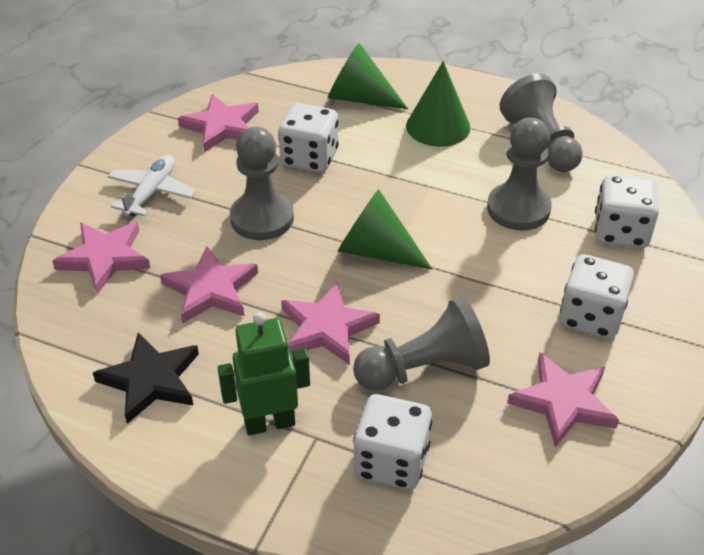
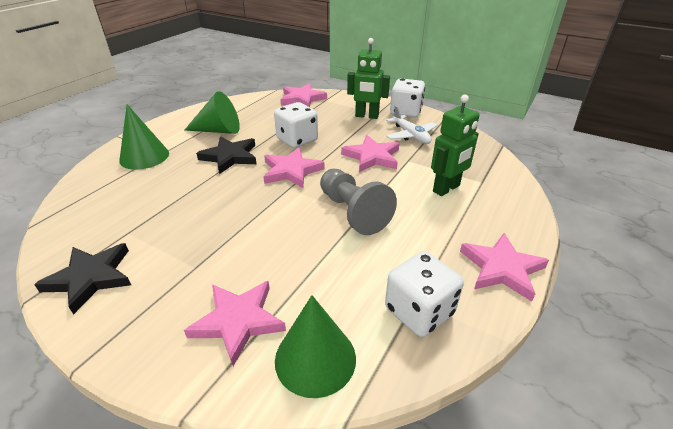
black star: [93,332,199,424] = 1 -> [34,243,131,315] [196,136,256,174] = 2
green robot: [218,312,310,436] = 1 -> [347,38,390,119] [431,95,479,196] = 2
grey pawn: [230,127,294,240] [353,296,490,391] [487,118,551,231] [500,74,583,172] = 4 -> [320,169,397,235] = 1
white dice: [278,103,339,173] [353,394,432,490] [560,254,634,339] [595,175,659,248] = 4 -> [274,102,318,148] [385,251,464,337] [390,78,425,118] = 3

